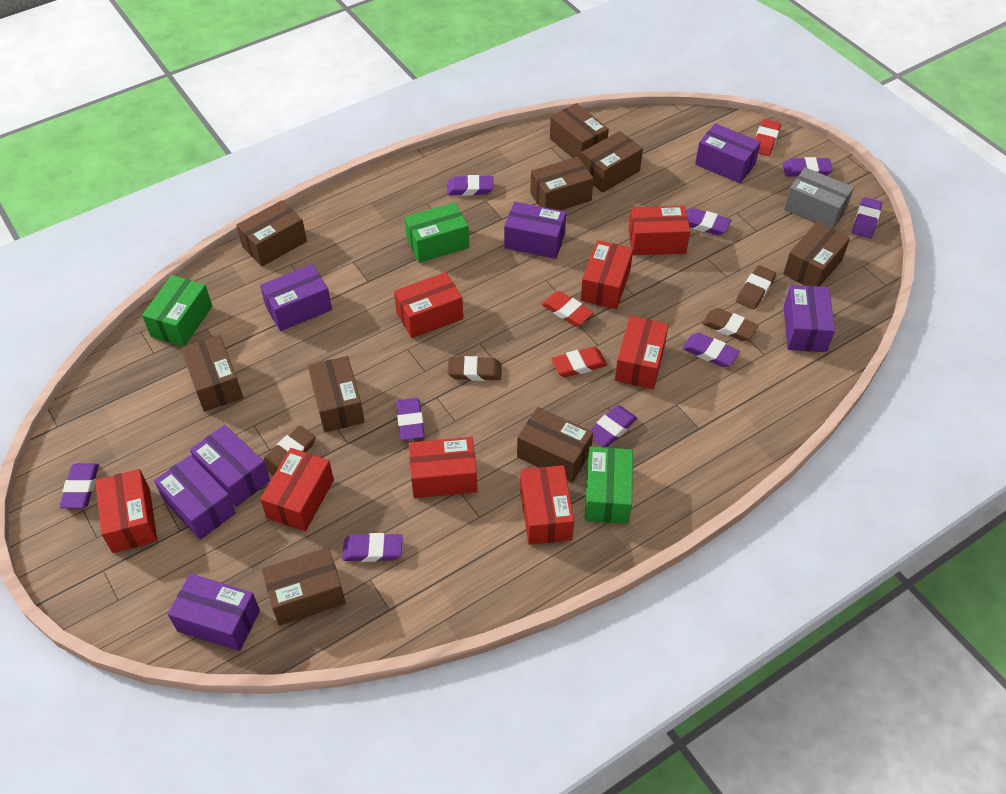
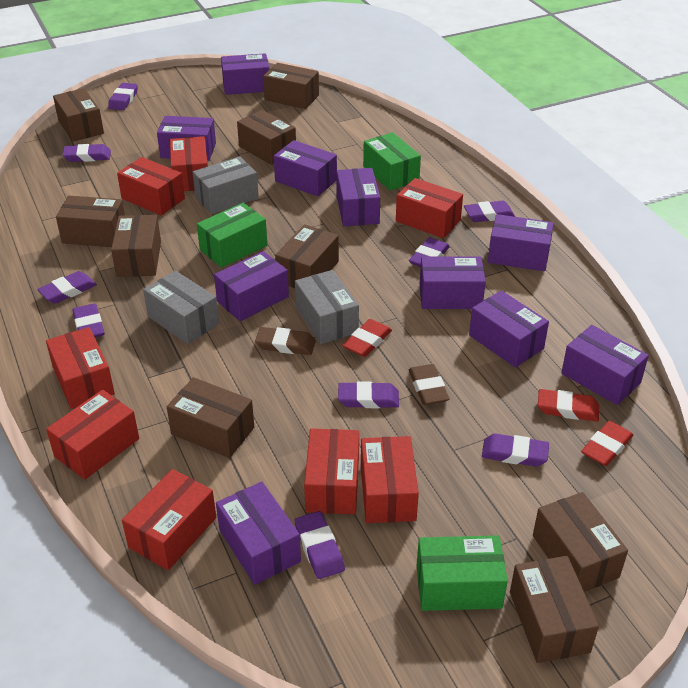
brown eraser: [263,425,316,476] [448,356,502,381] [702,308,759,341] [736,265,776,309] = 4 -> [255,327,316,355] [409,364,449,405] = 2
grey box: [784,167,854,229] = 1 -> [143,271,219,344] [193,156,259,214] [295,270,359,344] = 3
purple box: [154,455,236,540] [168,573,260,651] [190,425,270,507] [260,264,332,331] [504,202,566,259] [695,123,761,183] [784,285,835,352] = 7 -> [157,116,216,161] [214,251,289,321] [216,482,301,585] [221,53,269,95] [274,140,337,196] [336,168,380,226] [419,257,486,309] [469,290,549,367] [488,214,554,271] [561,325,649,405] = 10

